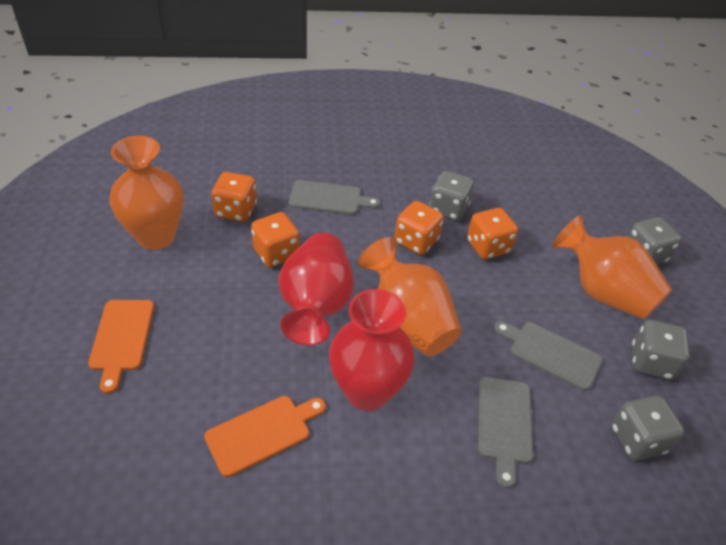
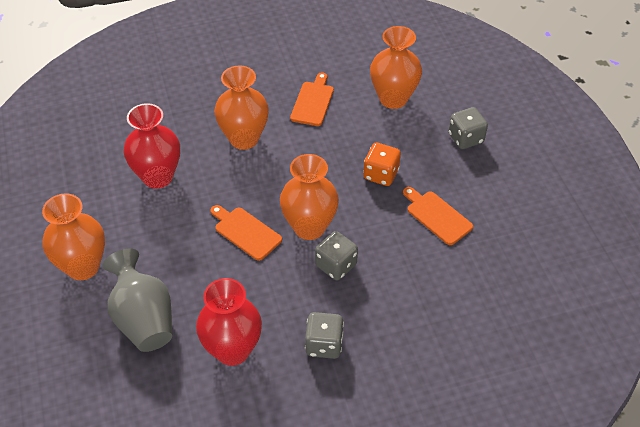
grey cutting board: [289,180,380,215] [478,377,533,488] [494,321,602,391] = 3 -> none = 0
grey dice: [429,171,474,221] [611,395,684,461] [627,217,681,265] [632,320,690,380] = 4 -> [305,312,344,359] [315,231,358,280] [448,107,488,149] = 3
grey vase: none = 0 -> [103,249,172,352] = 1
orange cutting board: [88,300,154,394] [204,396,326,477] = 2 -> [210,205,282,261] [290,72,334,126] [403,187,473,245] = 3
orange dice: [211,172,257,222] [251,212,300,267] [394,201,444,255] [467,208,518,259] = 4 -> [363,143,401,186] = 1
orange vase: [110,136,184,250] [358,237,462,356] [552,215,672,320] = 3 -> [42,193,105,280] [214,65,269,150] [280,154,339,240] [370,26,422,109] = 4

